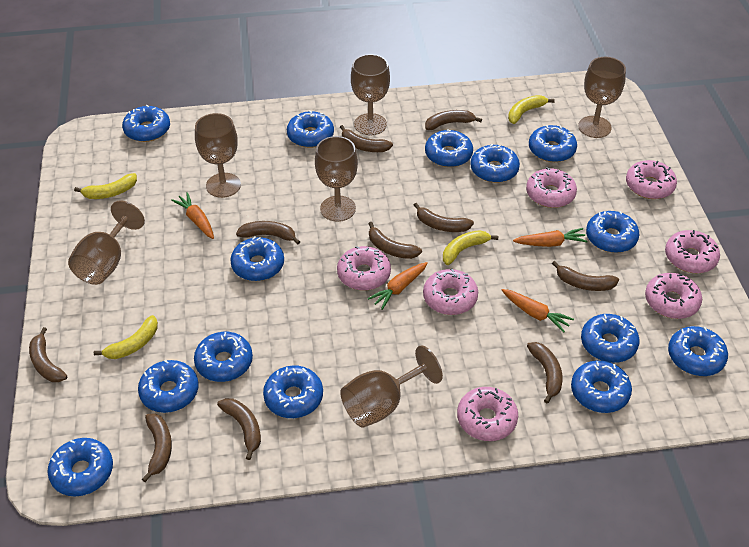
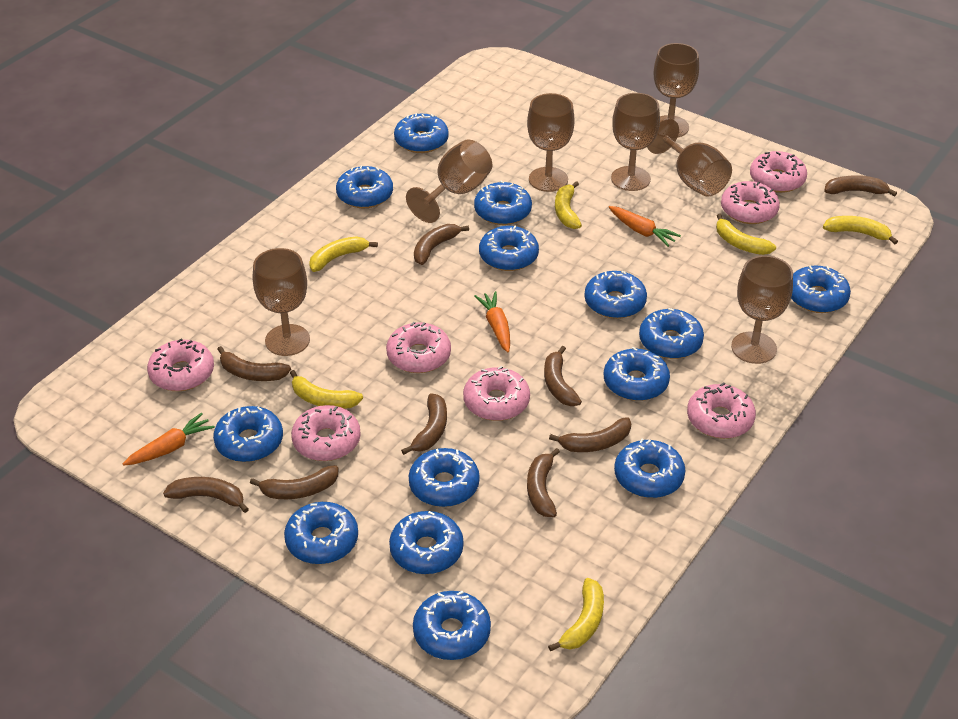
brown banana: [29,327,67,382] [142,413,172,482] [217,398,261,460] [236,221,300,244] [340,125,393,152] [368,222,422,259] [414,203,474,232] [425,110,482,130] [527,342,563,404] [552,261,619,291] = 10 -> [163,477,249,513] [217,346,291,381] [250,465,338,499] [401,393,447,455] [414,224,469,265] [527,448,560,517] [544,346,582,406] [549,417,631,452] [824,175,897,196] = 9
brown goblet: [68,201,145,285] [195,113,241,198] [315,136,358,222] [340,345,443,428] [351,54,390,135] [578,57,626,138] = 6 -> [253,248,310,356] [406,140,492,223] [527,93,575,192] [611,93,660,191] [647,118,732,197] [654,43,699,138] [731,255,793,364] = 7
orange carrot: [171,192,214,239] [368,262,428,310] [501,289,574,332] [513,228,588,247] = 4 -> [123,413,215,466] [474,291,510,353] [609,206,681,247] = 3
yellow banana: [74,173,137,199] [94,315,158,359] [443,230,498,265] [508,95,555,124] = 4 -> [290,370,363,409] [309,236,378,272] [548,578,604,651] [555,181,582,229] [716,214,776,255] [823,216,898,244] = 6

